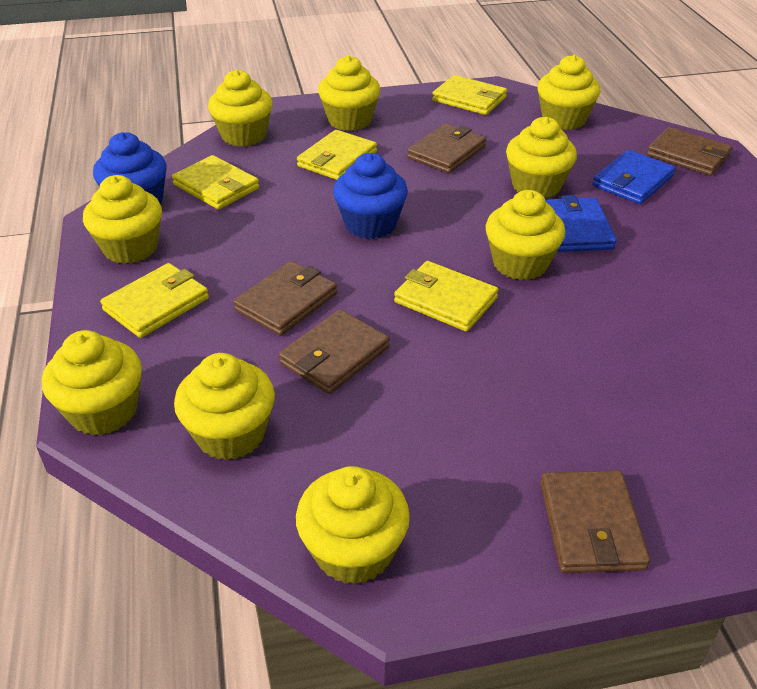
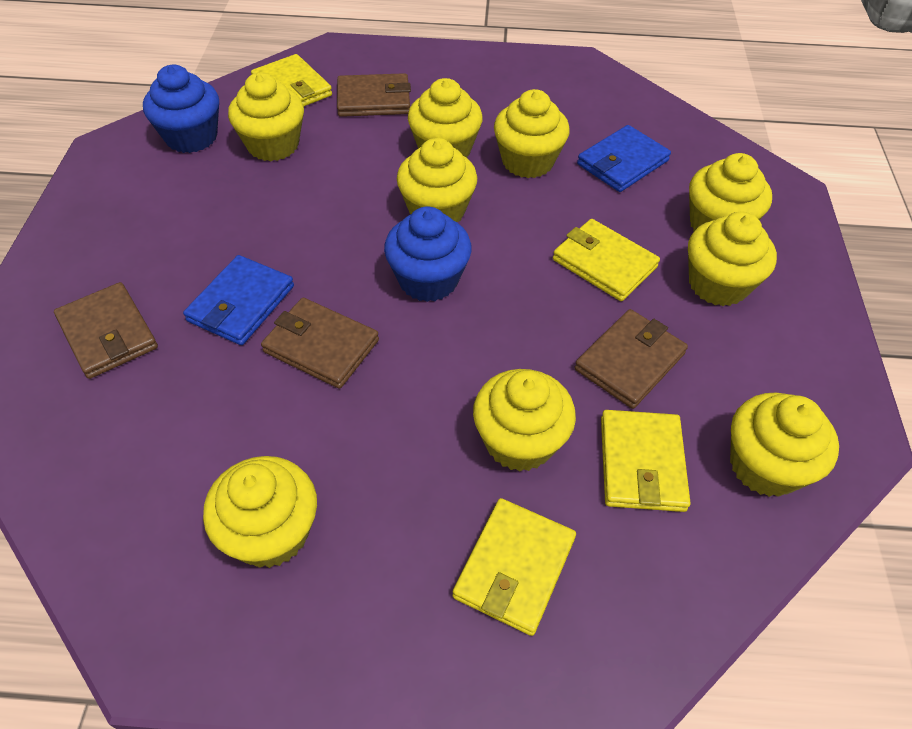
brown wallet: [233,261,337,336] [279,309,390,394] [407,123,486,173] [540,470,650,573] [647,127,732,176] = 5 -> [54,282,158,379] [261,298,379,389] [337,73,411,117] [575,309,688,409] = 4
yellow wallet: [100,263,209,338] [172,155,259,210] [297,130,377,180] [394,261,499,332] [432,75,507,115] = 5 -> [251,54,332,106] [452,498,576,636] [553,219,660,301] [601,410,691,512] = 4

